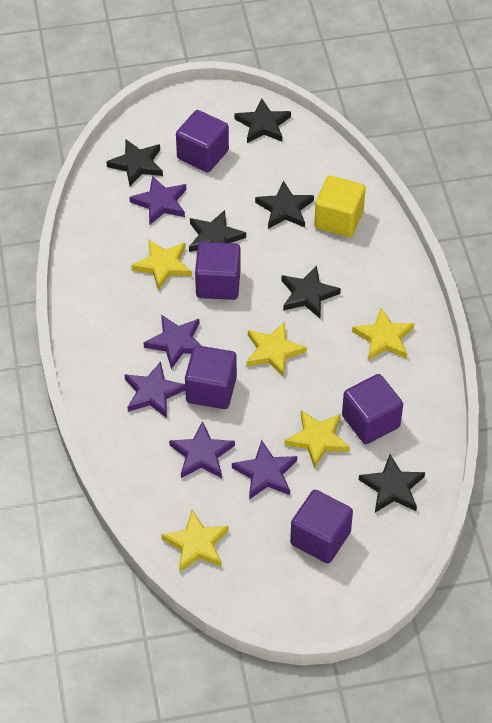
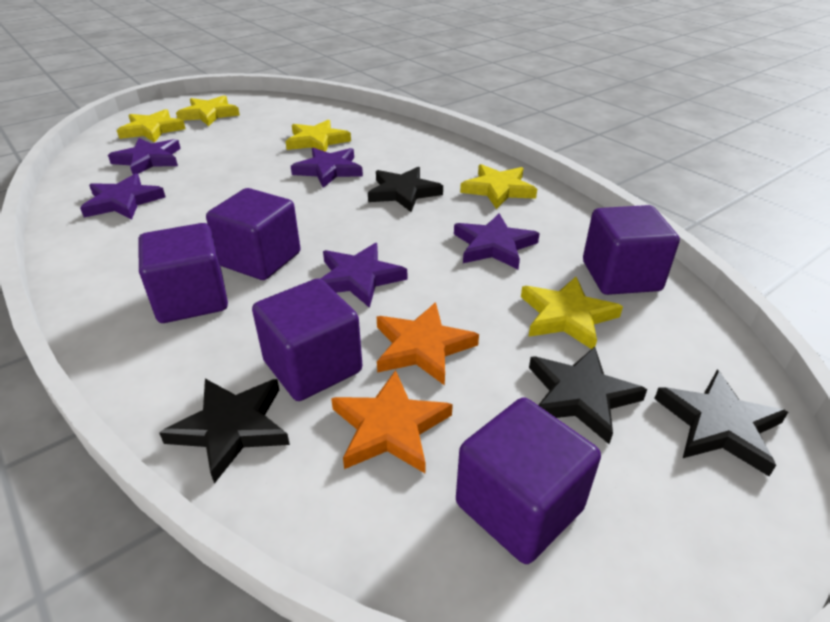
black star: [106,139,163,186] [189,210,246,252] [235,98,291,143] [255,181,314,229] [281,266,341,318] [359,454,425,513] = 6 -> [159,379,290,484] [368,167,443,212] [529,347,647,444] [654,370,788,476] = 4
orange star: none = 0 -> [331,370,453,473] [377,302,479,385] = 2
yellow cube: [314,175,366,237] = 1 -> none = 0

